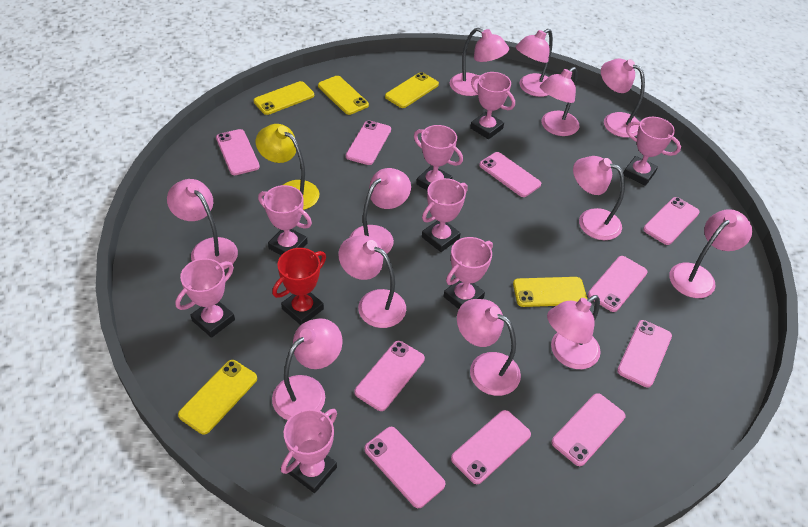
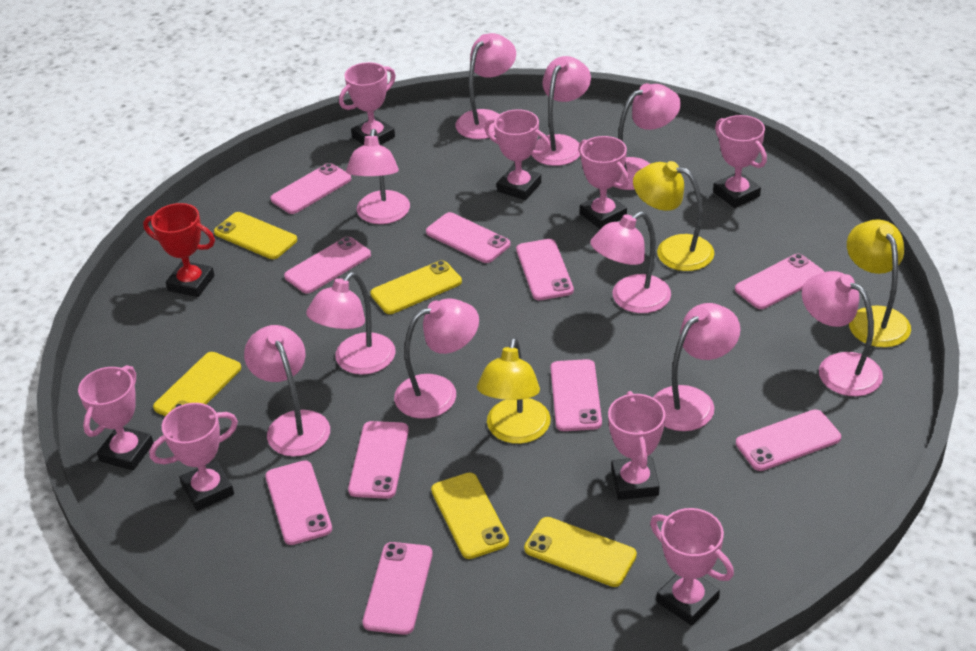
pink lamp: [167,179,238,270] [272,318,343,420] [338,235,406,328] [349,168,411,254] [450,28,509,96] [457,299,521,396] [516,29,553,97] [540,67,579,136] [547,295,601,369] [573,156,625,240] [601,59,645,138] [669,209,752,298] = 12 -> [244,325,330,457] [306,272,395,375] [346,129,410,224] [394,299,479,419] [455,33,516,139] [532,56,591,166] [590,212,671,313] [614,83,681,190] [653,303,740,431] [802,271,883,396] = 10
yellow lamp: [256,124,319,210] = 1 -> [477,337,551,444] [633,161,714,271] [847,219,911,347] = 3

